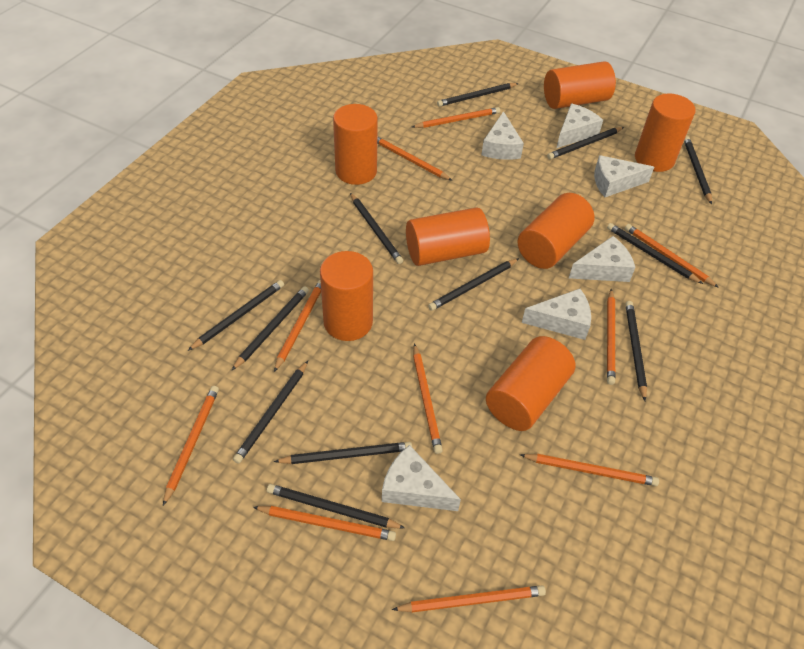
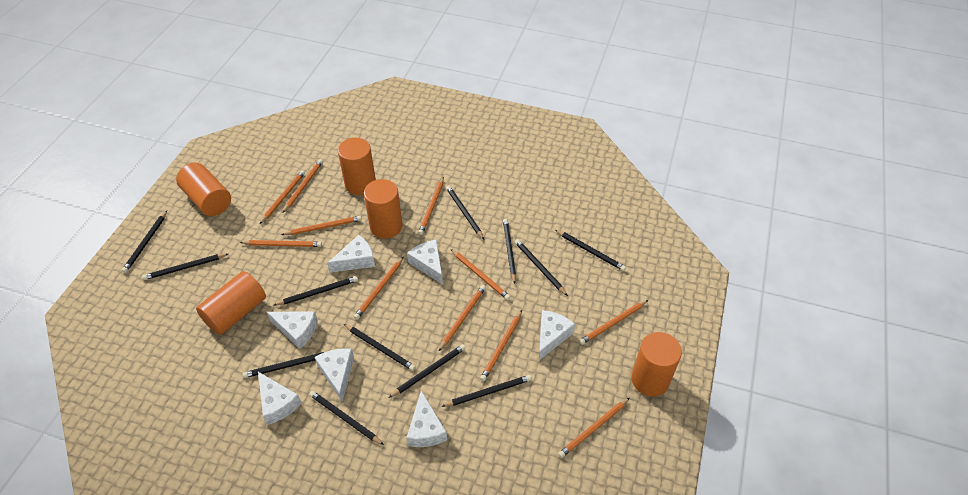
orange cylinder: [320,251,373,341] [333,104,378,185] [406,207,490,266] [486,336,576,431] [518,193,595,269] [544,61,616,109] [635,93,695,172] = 7 -> [176,163,231,216] [196,271,266,335] [338,138,376,195] [364,179,403,239] [631,332,682,396] = 5
orange pencil: [163,386,219,506] [253,506,396,541] [274,280,321,372] [377,136,453,181] [392,585,546,612] [412,107,500,128] [413,343,443,454] [520,454,659,486] [607,289,615,385] [625,224,719,288] = 10 -> [240,240,322,247] [260,170,305,224] [281,216,362,235] [283,159,323,213] [354,257,403,319] [418,177,444,235] [439,285,486,351] [451,249,510,300] [480,310,522,381] [558,398,630,458] [579,300,648,345] = 11
white cheese: [382,445,461,511] [481,111,524,160] [522,289,591,340] [557,103,603,148] [569,236,635,282] [594,155,654,197] = 6 -> [258,372,301,425] [267,311,318,349] [315,348,354,402] [327,235,375,273] [406,391,447,447] [407,240,443,285] [539,310,575,360] = 7

